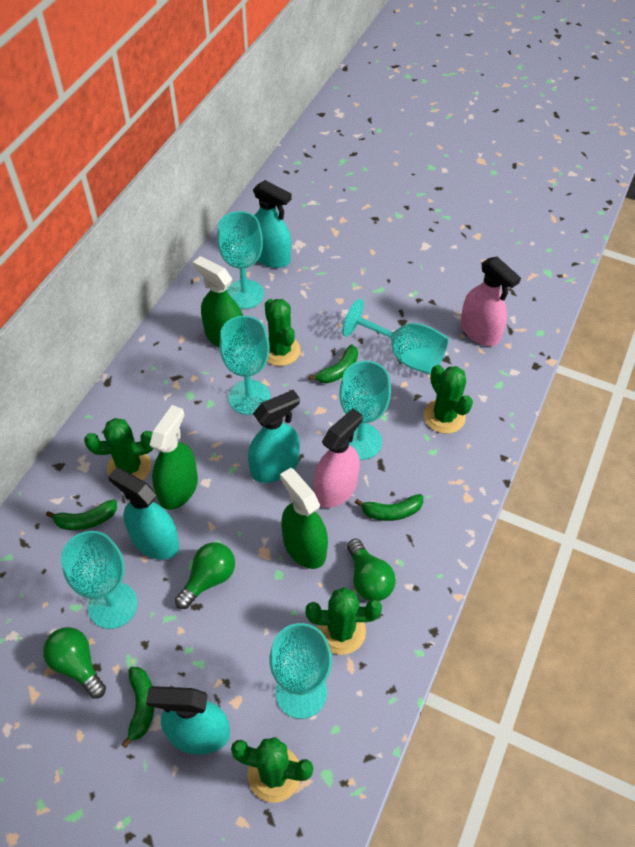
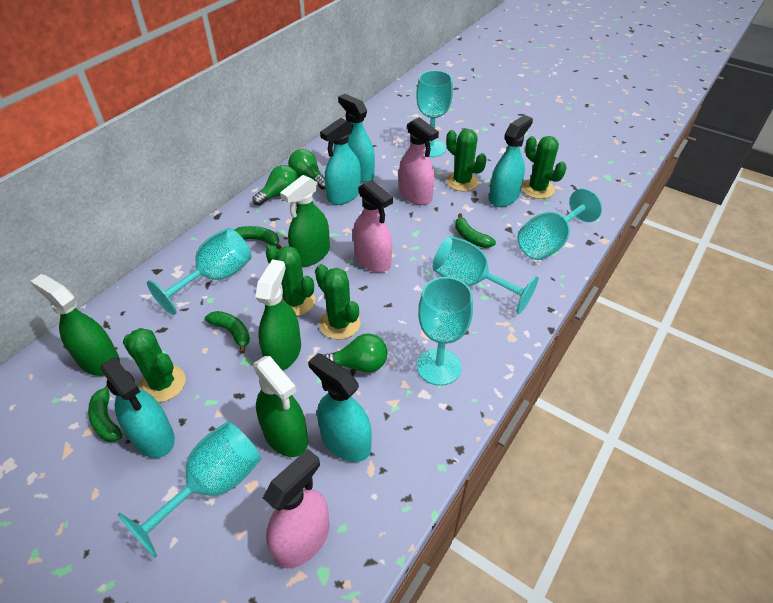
green spray bottle: [149,405,198,510] [193,256,243,347] [280,468,328,569] = 3 -> [30,274,120,376] [253,356,308,457] [255,259,301,371] [280,175,330,267] = 4
pink spray bottle: [313,408,363,508] [460,257,521,346] = 2 -> [263,449,330,569] [353,180,393,273] [399,117,439,205] = 3
turquoise spray bottle: [108,467,180,560] [146,686,230,754] [248,390,300,483] [253,180,292,268] = 4 -> [100,357,175,458] [308,353,372,462] [320,118,361,205] [338,94,375,182] [489,115,533,207] = 5

